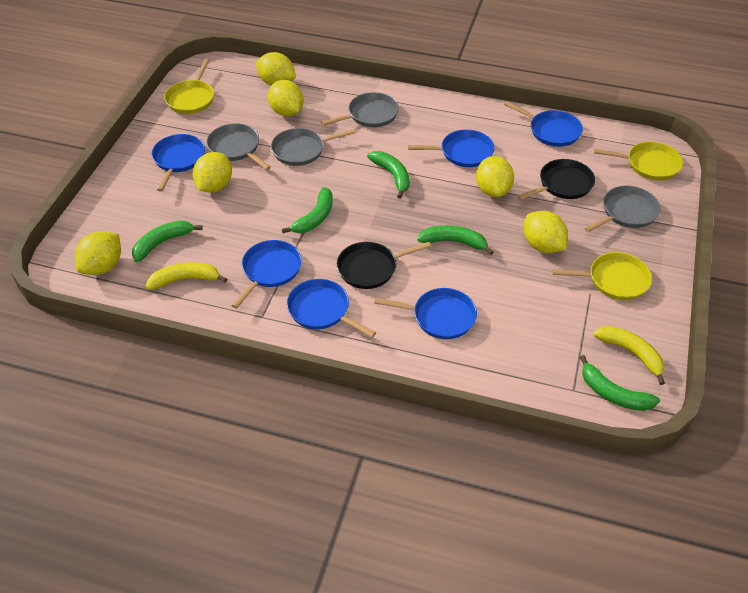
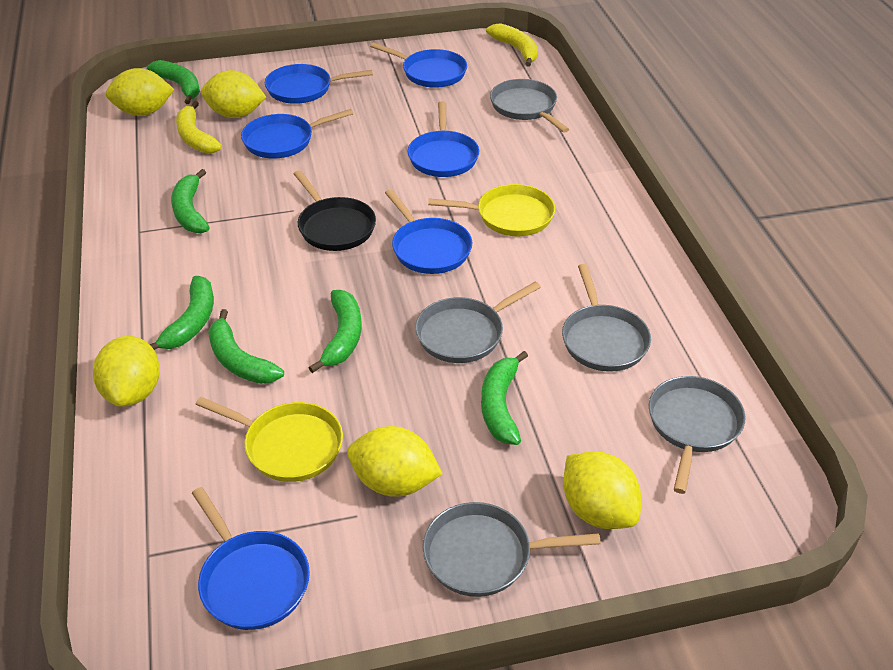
black pan: [337,242,431,289] [517,159,595,200] = 2 -> [294,170,376,251] = 1
green banana: [132,220,203,262] [282,187,333,233] [367,151,410,199] [417,225,494,255] [580,355,660,411] = 5 -> [147,60,200,104] [150,276,214,350] [171,169,210,233] [208,309,284,384] [309,290,362,373] [481,351,528,445] = 6
grey pan: [207,123,271,170] [271,128,356,166] [321,92,399,127] [585,186,660,233] = 4 -> [415,281,541,363] [423,502,601,597] [490,79,569,133] [562,264,651,372] [649,376,746,494] = 5
yellow lemon: [75,231,121,275] [193,152,232,193] [256,52,296,86] [268,80,304,117] [476,156,514,197] [524,211,568,253] = 6 -> [93,336,160,407] [106,68,174,116] [201,70,266,118] [347,426,443,497] [563,451,641,529] = 5
yellow pan: [164,59,214,114] [552,252,652,300] [594,142,683,180] = 3 -> [195,397,343,482] [428,184,555,236] = 2

